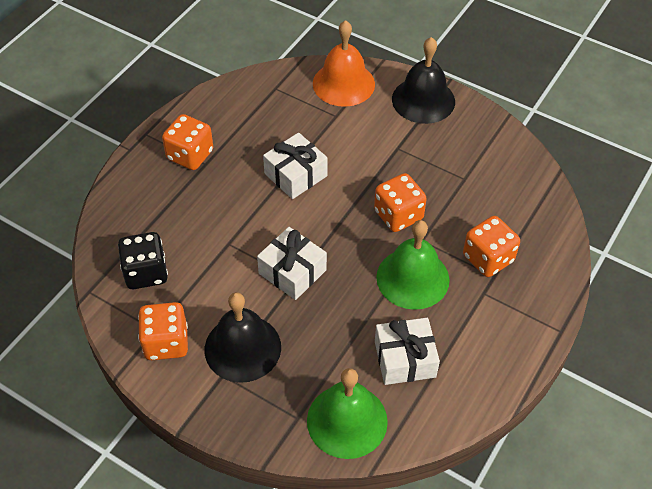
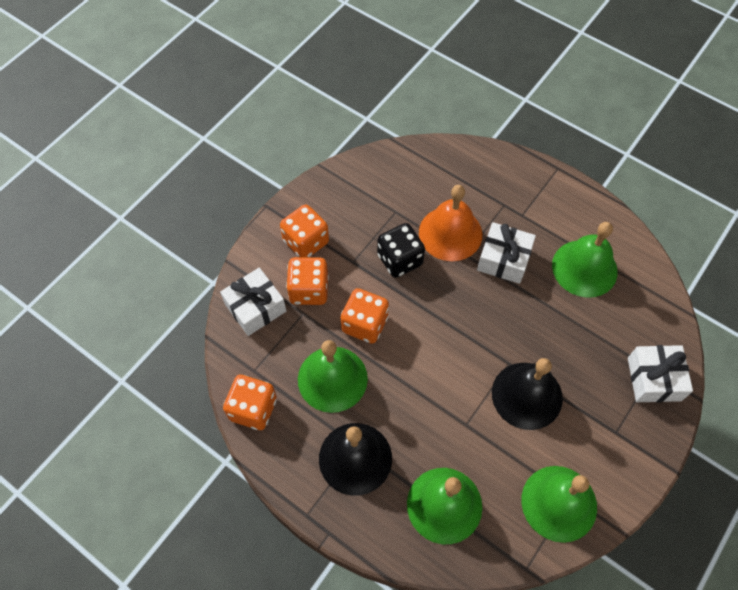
green bell: [307,368,388,459] [376,220,450,310] = 2 -> [298,340,368,413] [407,468,482,544] [521,466,597,543] [552,222,618,298] = 4

